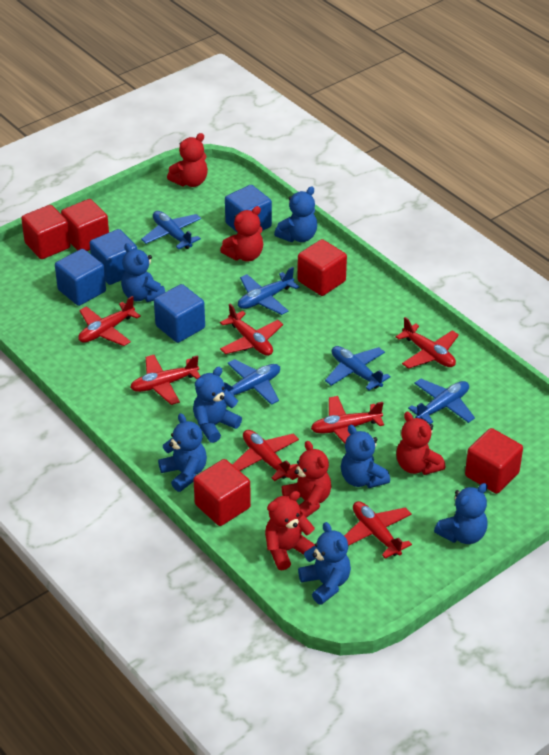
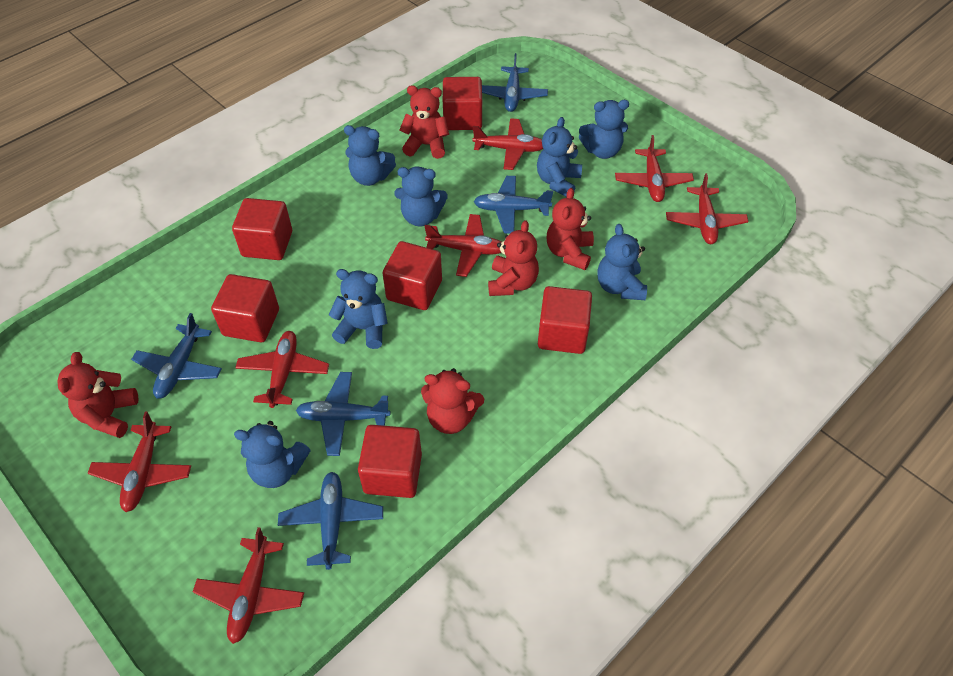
blue cube: [55,249,106,306] [90,229,137,285] [154,284,205,343] [225,185,272,233] = 4 -> none = 0
red cube: [21,205,70,259] [61,199,109,251] [193,459,251,526] [297,239,347,296] [465,428,523,494] = 5 -> [211,274,279,342] [232,198,292,260] [358,425,422,498] [383,241,442,310] [443,77,482,130] [538,286,592,354] = 6

